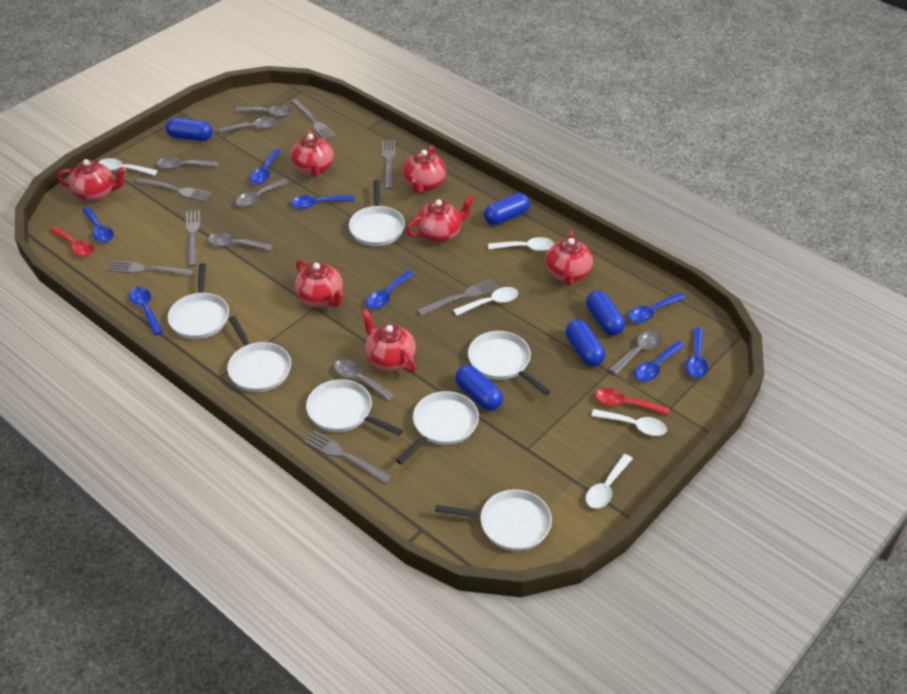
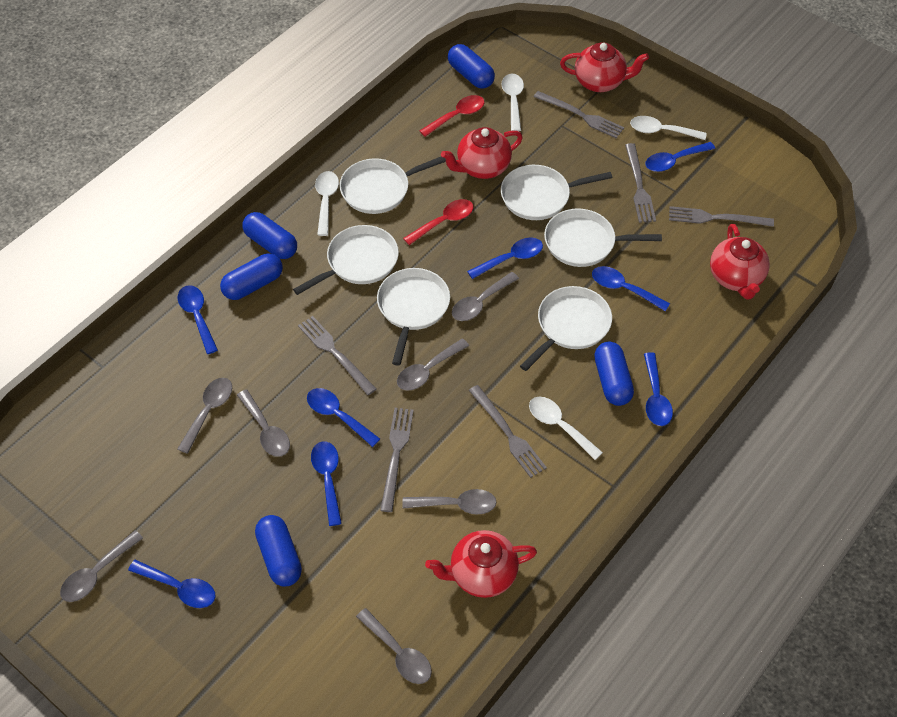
grey fork: [109,260,195,276] [135,177,212,202] [186,210,200,267] [291,99,336,140] [304,431,392,484] [382,140,395,189] [417,278,499,316] = 7 -> [298,316,376,395] [380,408,414,512] [469,385,547,478] [534,91,624,138] [625,143,656,223] [669,206,774,227] = 6
red teapot: [57,159,126,202] [291,130,334,177] [295,259,344,308] [361,309,416,373] [403,146,446,193] [406,195,475,243] [546,231,593,286] = 7 -> [425,530,537,598] [441,127,523,179] [560,42,649,92] [710,224,770,300] = 4
white pan: [168,263,229,339] [227,316,291,392] [306,379,403,435] [349,180,405,246] [396,391,479,465] [435,489,552,551] [468,331,551,395] = 7 -> [293,225,399,295] [340,156,446,214] [377,268,450,365] [501,165,612,220] [520,286,612,371] [544,209,662,267] = 6
white spoon: [98,158,158,176] [453,287,518,316] [488,237,554,251] [586,454,633,509] [591,409,667,436] = 5 -> [315,171,339,236] [502,74,524,132] [529,397,603,460] [630,116,707,140] = 4

